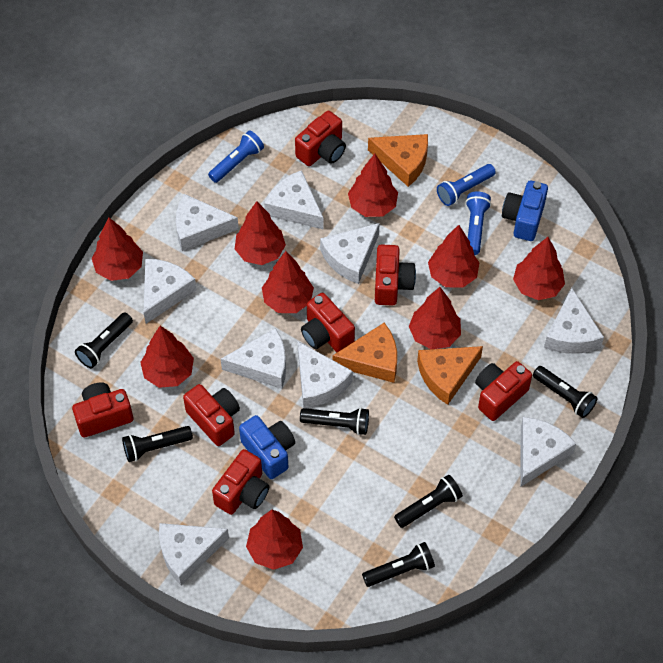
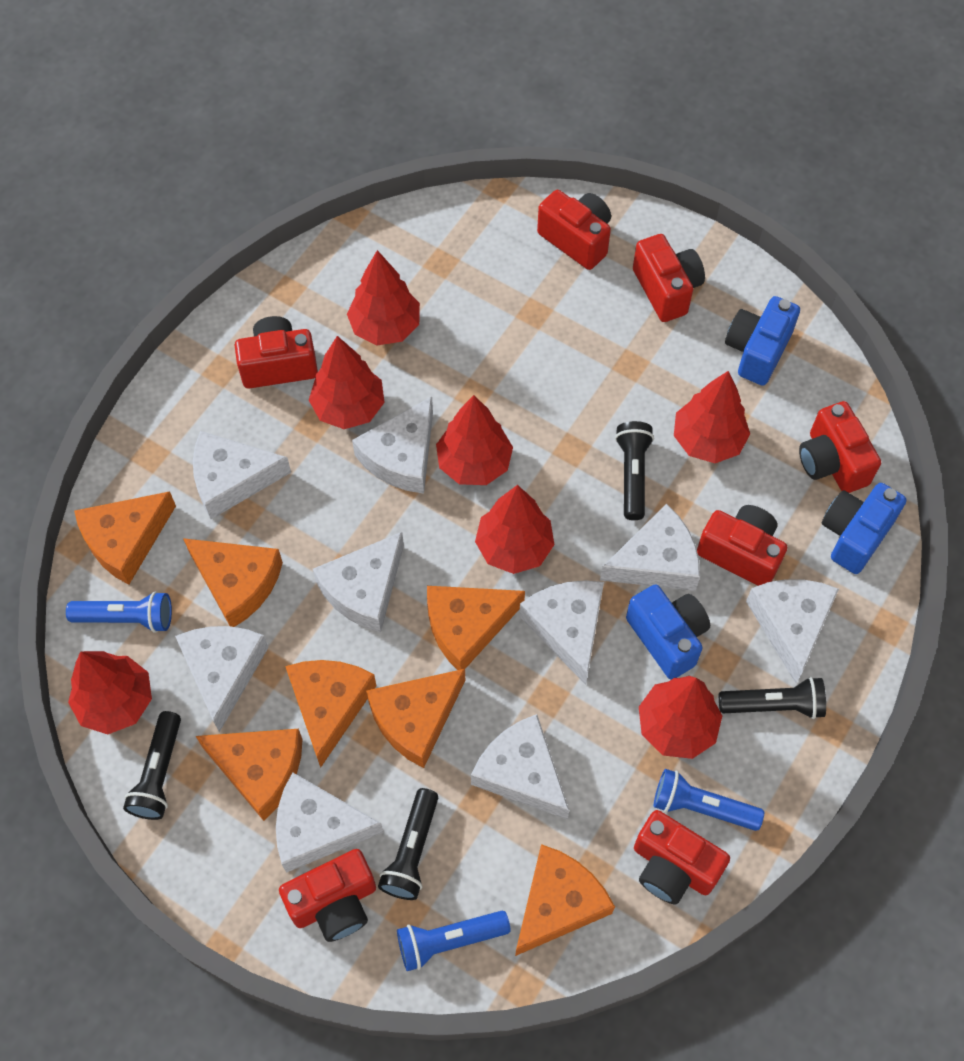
black flashlight: [75,312,133,368] [122,426,193,462] [300,408,369,435] [362,542,435,587] [394,474,463,528] [533,366,597,418] = 6 -> [123,711,181,820] [378,788,438,900] [615,421,654,520] [719,677,826,719] = 4
blue camera: [239,415,295,479] [502,181,548,241] = 2 -> [626,584,710,680] [725,296,800,385] [822,483,907,574] = 3
orange cheese: [332,323,397,383] [368,134,428,187] [417,346,483,405] = 3 -> [74,491,176,585] [183,538,283,627] [196,729,303,821] [285,660,376,768] [366,669,465,768] [427,586,525,670] [515,844,615,956] = 7
red tree: [92,217,143,281] [140,326,194,388] [235,201,286,265] [246,510,303,570] [262,251,314,313] [348,154,398,217] [409,287,461,349] [428,225,479,288] [513,237,565,300] = 9 -> [68,651,152,734] [309,336,385,429] [347,250,420,345] [436,395,513,485] [475,485,555,574] [639,676,722,759] [674,371,750,463] = 7

